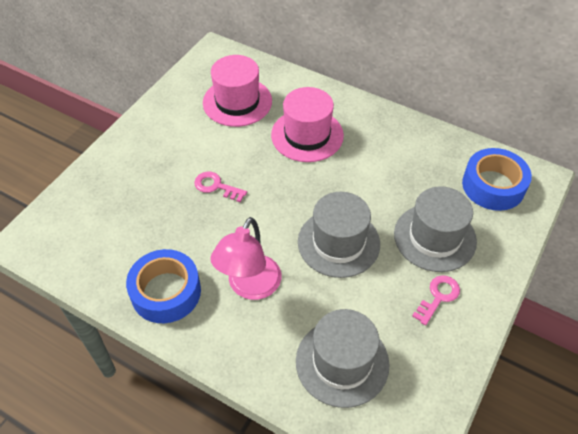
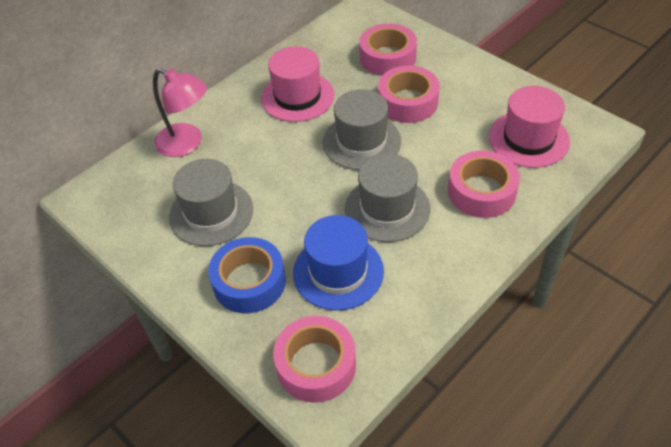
blue hat: none = 0 -> [293,215,384,311] = 1
blue tape: [126,249,201,323] [462,148,532,211] = 2 -> [208,237,286,313] = 1
pink key: [194,172,247,202] [412,275,460,325] = 2 -> none = 0
pink tape: none = 0 -> [273,316,356,403] [359,23,417,76] [378,66,440,123] [448,151,520,218] = 4

